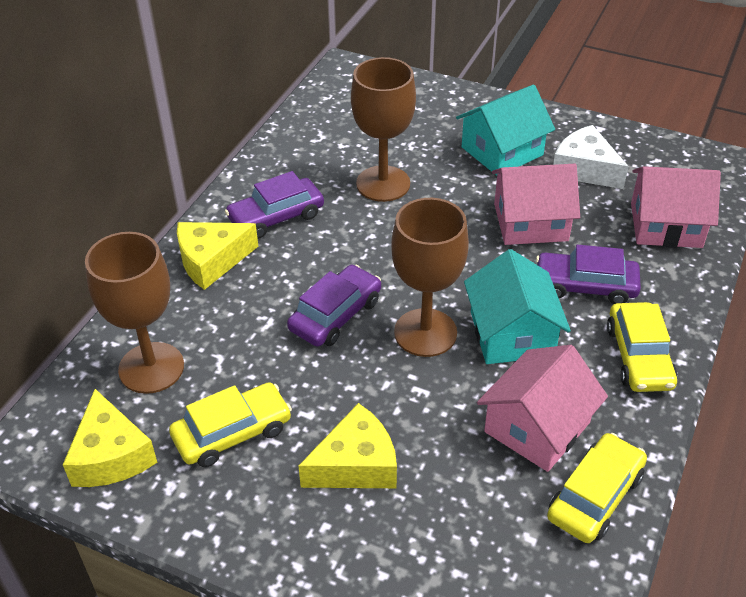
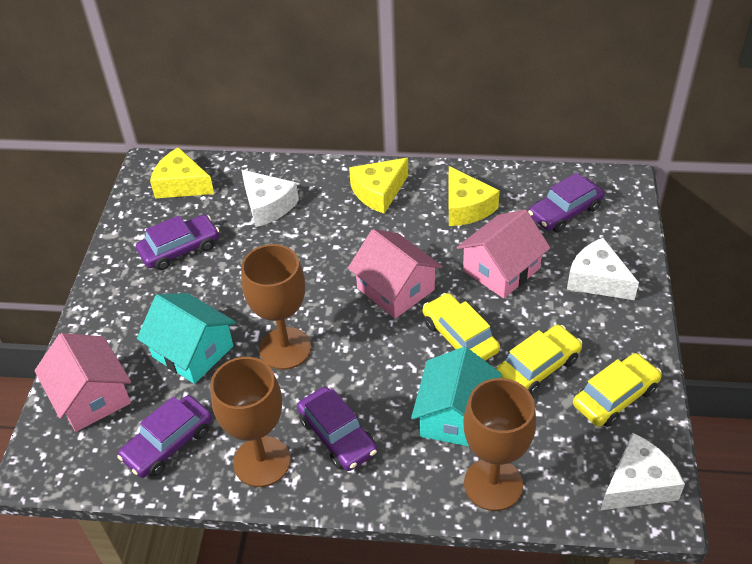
purple car: [225,171,324,239] [287,265,381,347] [536,244,641,304] = 3 -> [117,395,212,478] [136,215,219,270] [297,387,377,471] [528,173,604,232] = 4
white cheese: [553,125,629,189] = 1 -> [242,170,299,227] [567,238,639,300] [601,433,685,510] = 3

